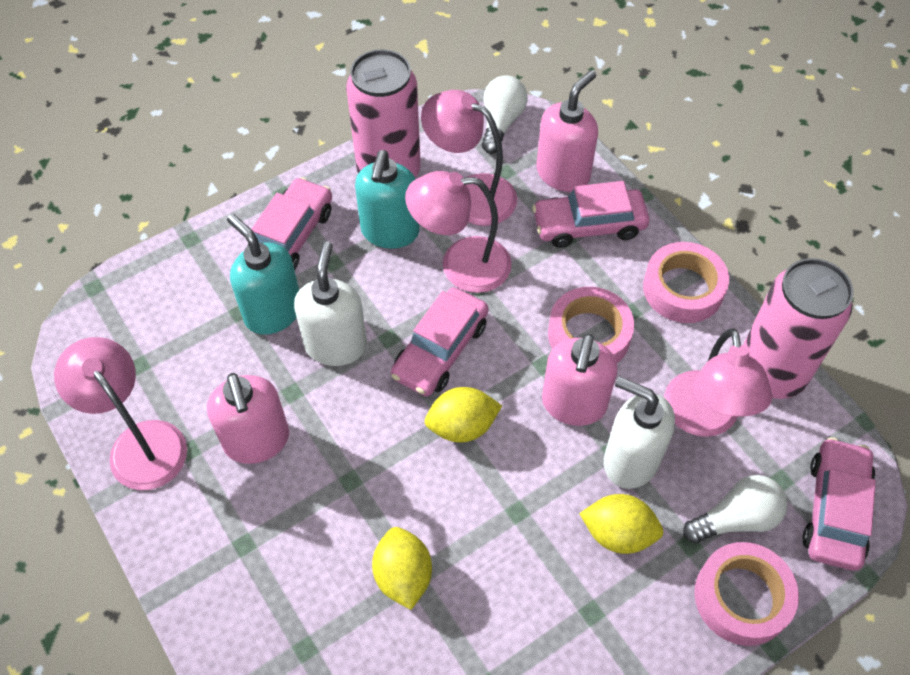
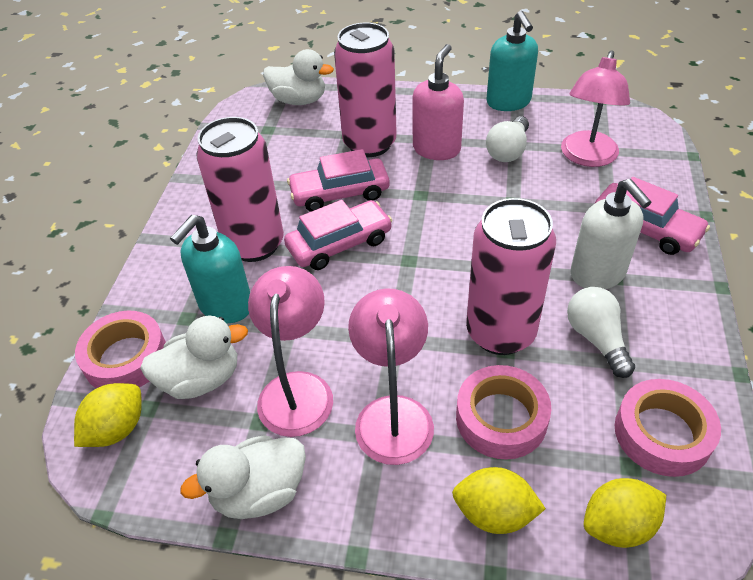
pink can: [346,49,421,178] [743,258,854,399] = 2 -> [196,117,284,262] [334,23,397,157] [466,198,556,355] = 3
pink car: [248,177,332,270] [391,287,489,396] [532,181,649,248] [802,437,876,571] = 4 -> [284,200,393,270] [287,149,390,212] [595,177,710,255] = 3
pink lamp: [54,337,187,490] [405,171,512,293] [421,90,517,226] [664,328,772,437] = 4 -> [248,266,333,437] [348,288,434,465] [561,50,630,167] = 3
pink soap dispenser: [207,373,289,464] [536,70,598,192] [542,333,617,426] = 3 -> [412,44,464,160] = 1
white duck: none = 0 -> [140,316,248,399] [180,435,306,519] [263,49,334,105] = 3
white soap dispenser: [294,241,367,366] [604,376,675,489] = 2 -> [571,179,651,289] = 1

